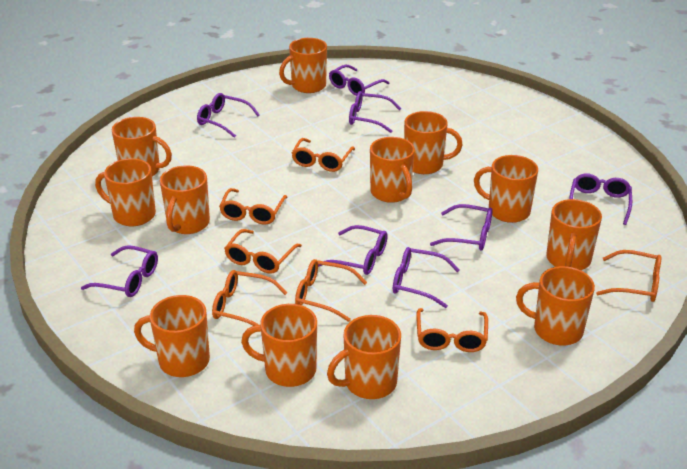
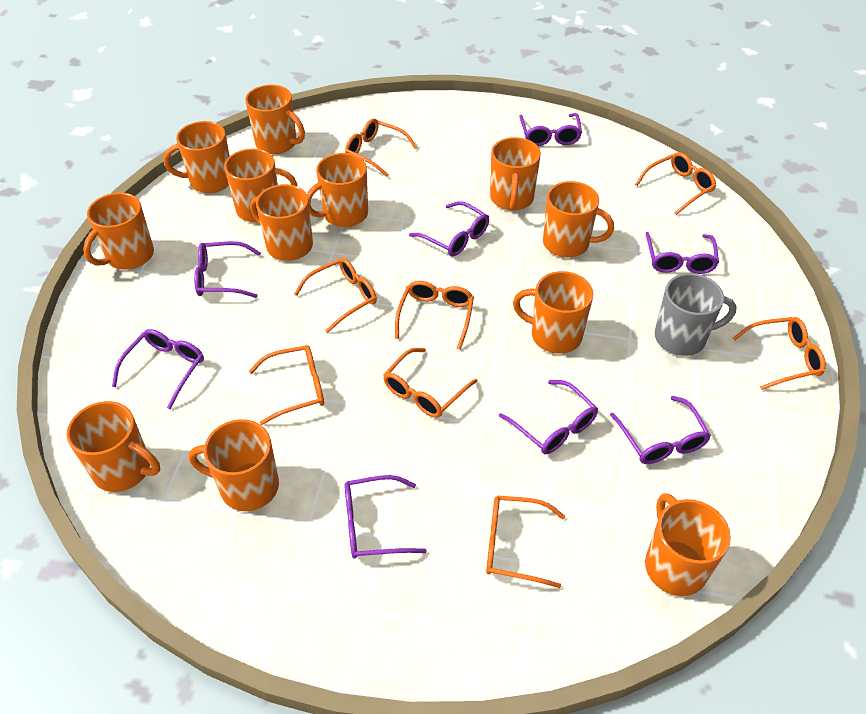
grey mug: none = 0 -> [655,273,737,356] = 1
orange glasses: [212,270,287,326] [219,188,287,224] [224,229,302,274] [292,138,355,172] [295,259,367,322] [416,308,488,352] [596,250,661,302] = 7 -> [249,345,324,425] [294,257,377,333] [345,118,417,177] [383,348,478,418] [395,281,474,350] [486,495,565,588] [635,152,716,215] [733,317,826,390] = 8

